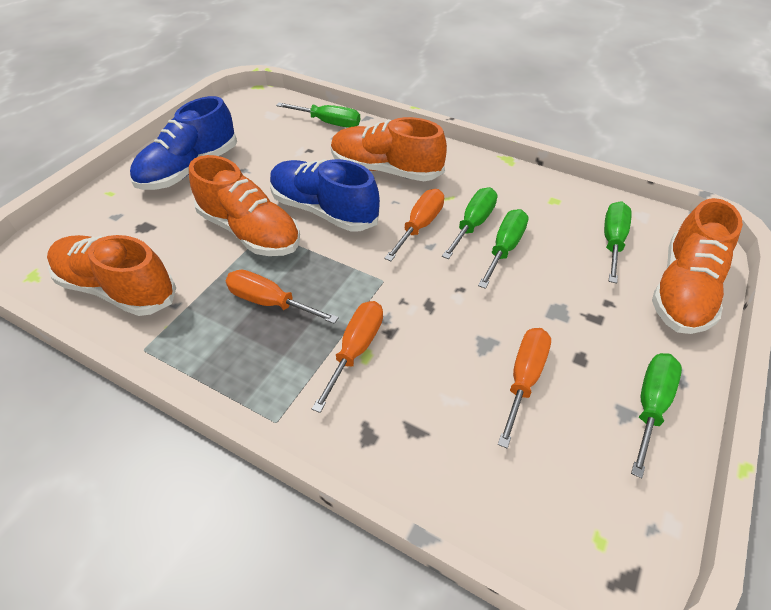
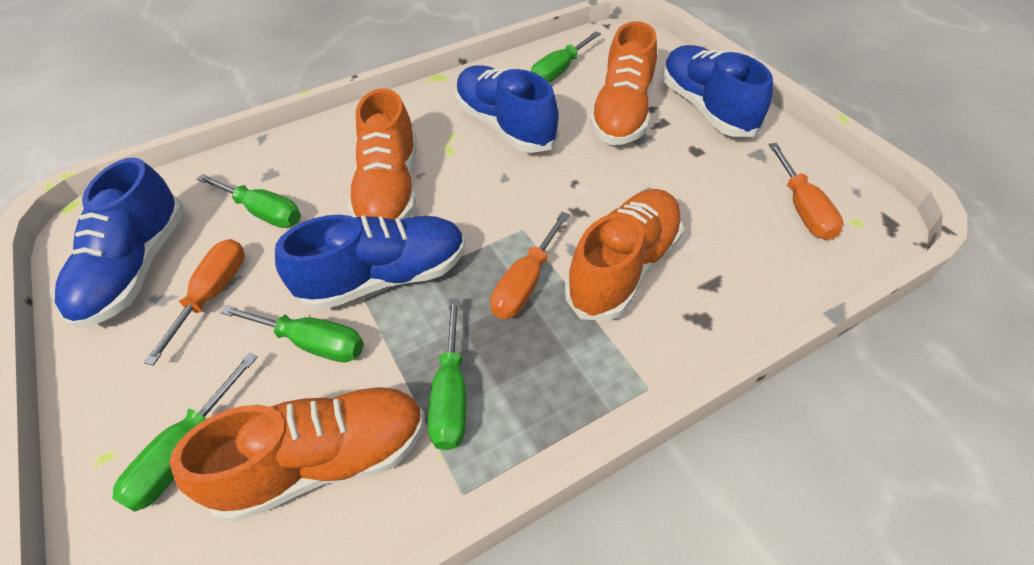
blue shoe: [130,96,237,190] [270,159,380,231] = 2 -> [55,157,184,329] [275,215,466,311] [455,65,559,153] [662,45,773,137] = 4
orange screwdriver: [225,270,339,324] [312,301,383,413] [384,189,444,261] [498,328,551,448] = 4 -> [144,239,245,366] [490,212,570,319] [769,143,843,240] = 3

